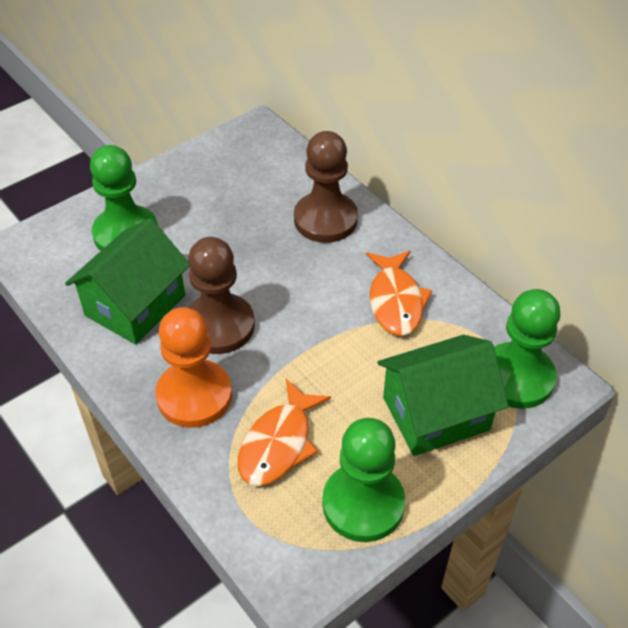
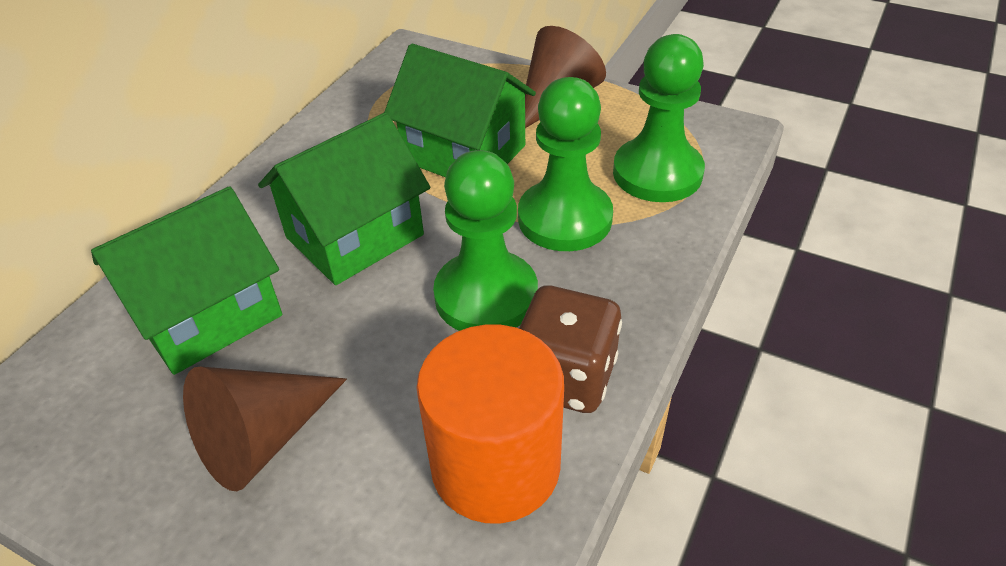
brown cone: none = 0 -> [183,367,347,491] [525,26,606,128] = 2
brown dice: none = 0 -> [519,285,622,413] = 1
brown pawn: [188,237,255,354] [294,131,358,243] = 2 -> none = 0
green house: [65,218,189,345] [377,335,509,456] = 2 -> [91,186,282,375] [258,112,430,285] [384,44,536,177] = 3
orange cylinder: none = 0 -> [416,325,564,524] = 1
orange fish: [238,379,331,486] [366,251,432,336] = 2 -> none = 0
orange pawn: [155,307,232,428] = 1 -> none = 0

